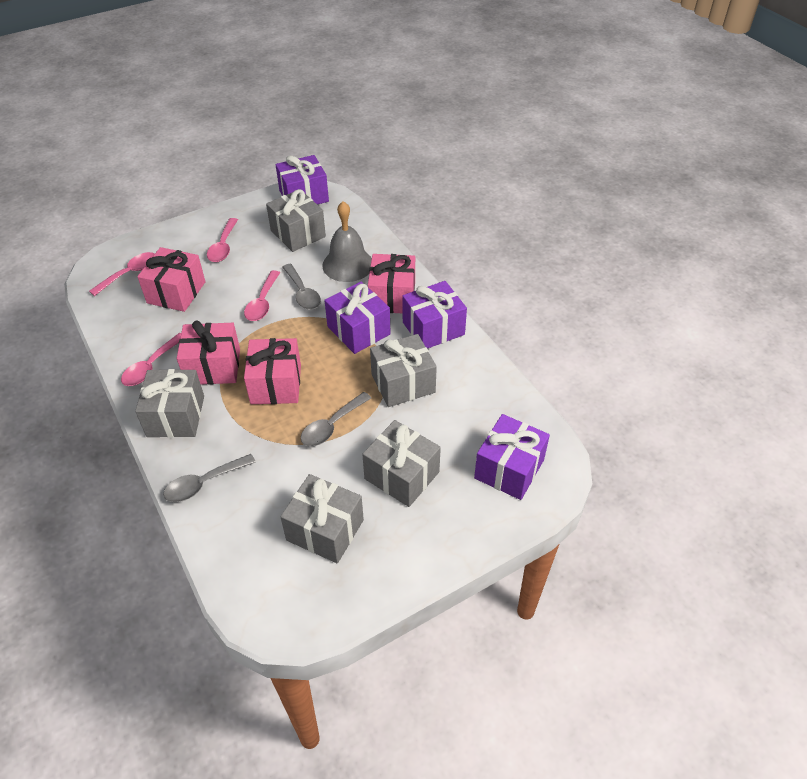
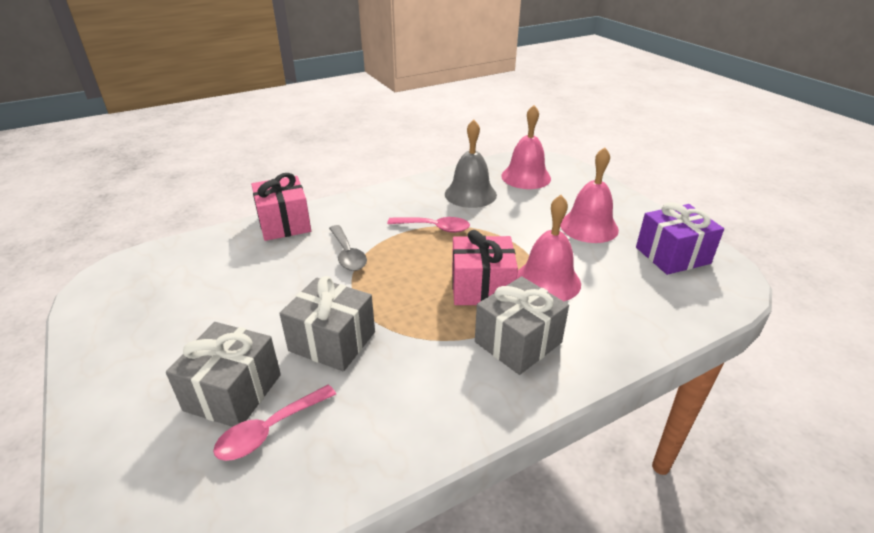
grey gift: [135,369,204,438] [266,189,326,252] [280,474,364,563] [362,420,441,507] [370,334,437,407] = 5 -> [166,322,281,427] [279,276,375,371] [475,276,569,375] = 3
grey spoon: [163,454,256,502] [282,264,321,310] [301,392,371,447] = 3 -> [329,225,367,271] = 1
pink bell: none = 0 -> [501,105,551,189] [517,195,581,301] [560,147,619,243] = 3
pink gift: [137,247,205,312] [177,320,240,385] [244,338,301,404] [368,254,415,313] = 4 -> [251,173,311,241] [452,230,518,305] = 2
pink spoon: [89,252,154,296] [121,333,181,386] [207,218,238,262] [244,270,280,321] = 4 -> [213,385,336,461] [387,217,470,233] = 2
purple gift: [275,155,329,205] [324,282,391,354] [402,281,467,349] [474,414,550,500] = 4 -> [636,202,724,275] = 1

